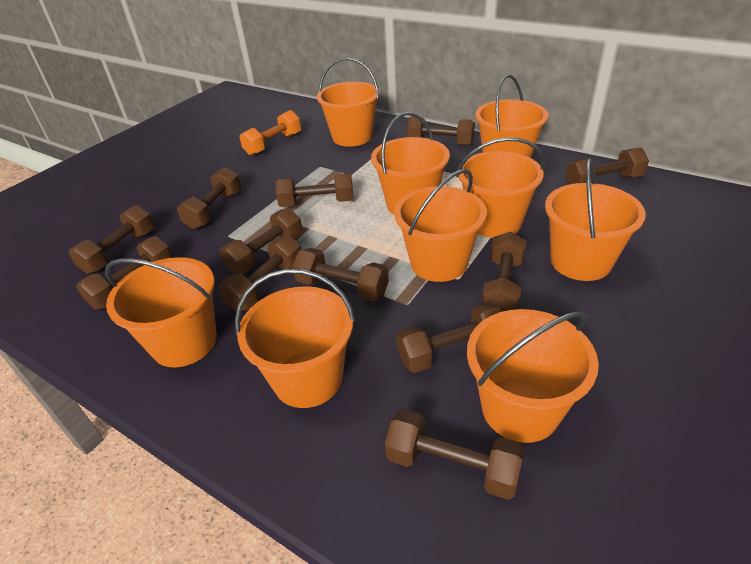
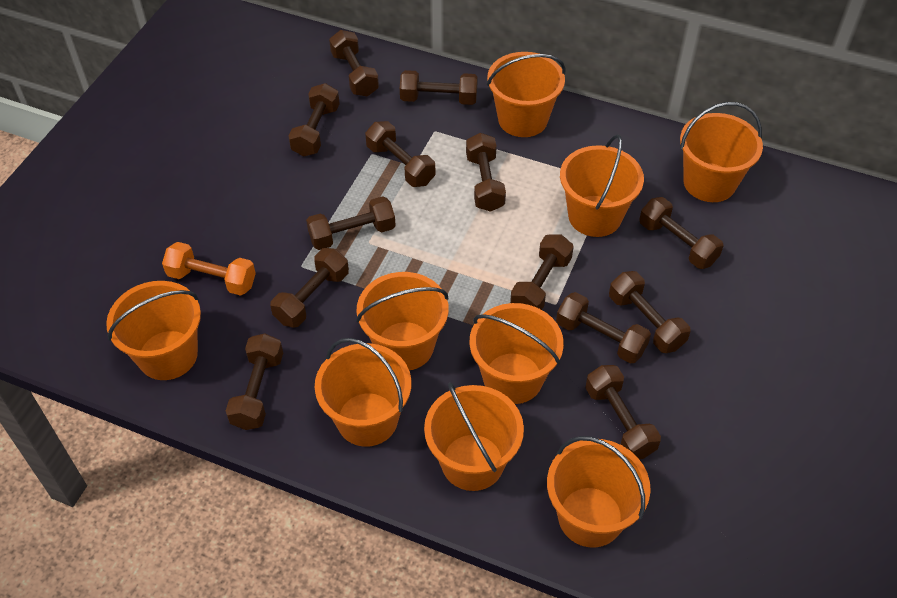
brown dumbbell: [69,205,154,274] [76,236,173,309] [177,167,241,229] [219,208,303,274] [219,235,301,311] [275,173,353,207] [292,248,389,301] [385,409,524,500] [396,302,503,373] [407,116,475,146] [481,231,527,311] [565,148,649,185] = 12 -> [226,333,283,430] [270,248,349,328] [289,83,340,157] [306,196,396,250] [329,30,379,97] [365,121,435,187] [400,70,478,105] [466,133,506,212] [510,234,574,310] [556,292,651,364] [586,365,661,459] [609,271,691,353] [639,197,724,269] = 13

